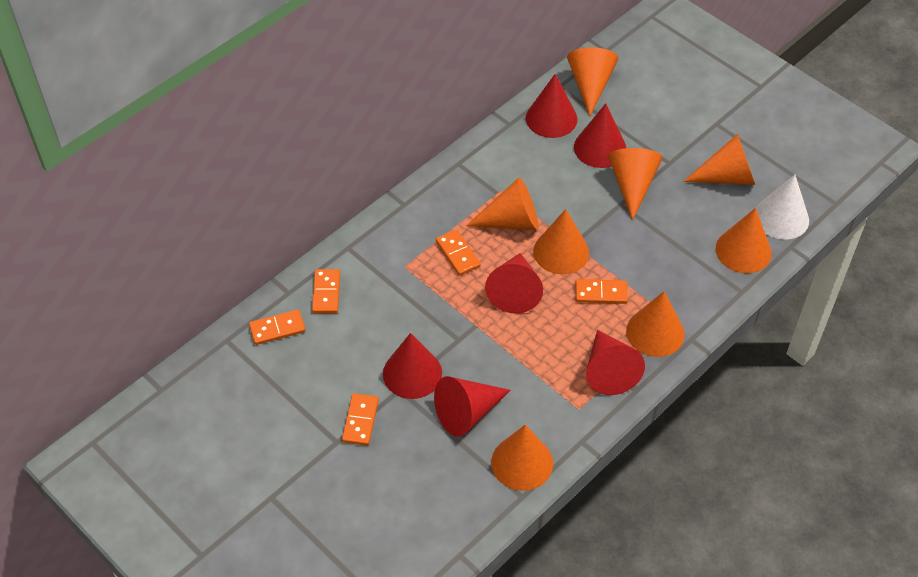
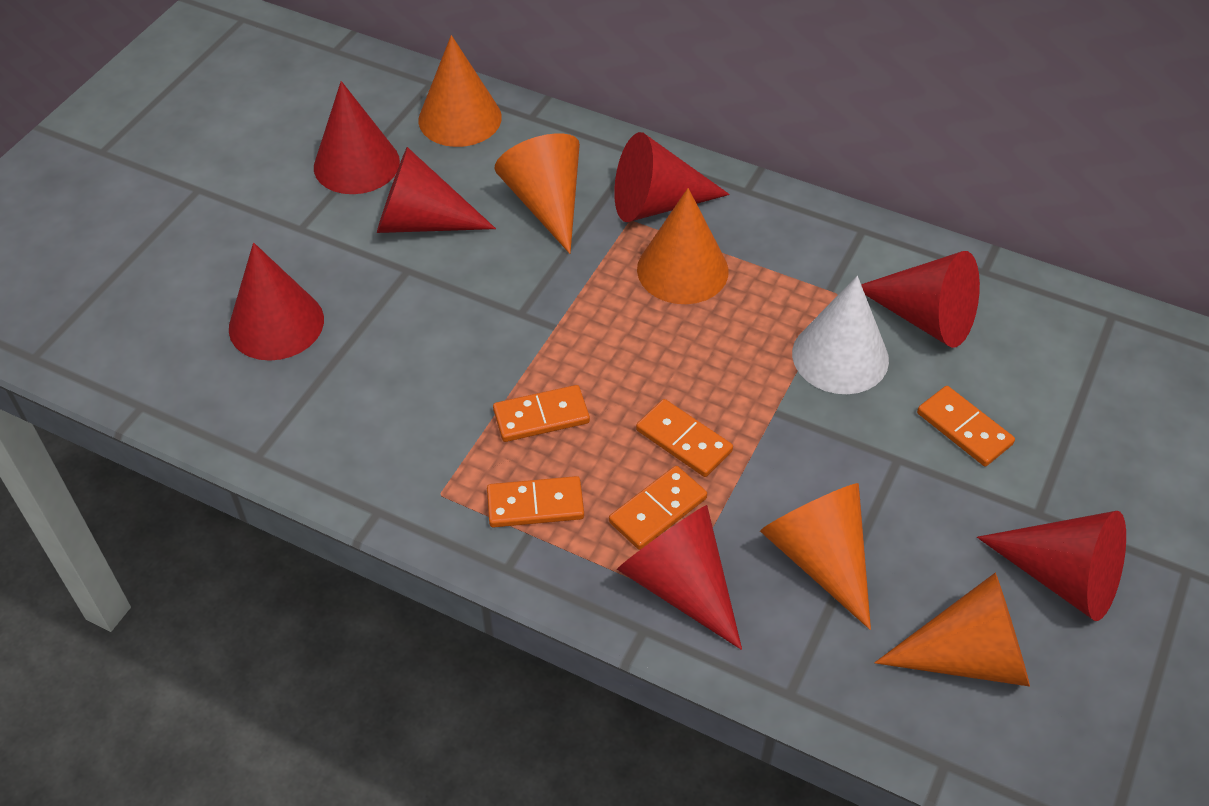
orange cone: [466,177,539,230] [491,425,553,491] [534,209,589,274] [567,47,618,116] [608,148,663,221] [626,291,685,357] [683,134,755,185] [716,208,772,273] = 8 -> [418,35,502,147] [495,133,580,254] [637,188,729,304] [760,483,871,630] [875,573,1030,687] = 5
red cone: [383,333,442,399] [434,376,511,437] [485,253,543,314] [526,74,577,138] [574,103,626,168] [586,330,645,395] = 6 -> [229,243,324,361] [314,81,400,194] [377,147,496,233] [614,132,730,222] [617,505,742,650] [861,251,980,348] [977,511,1126,621] = 7

